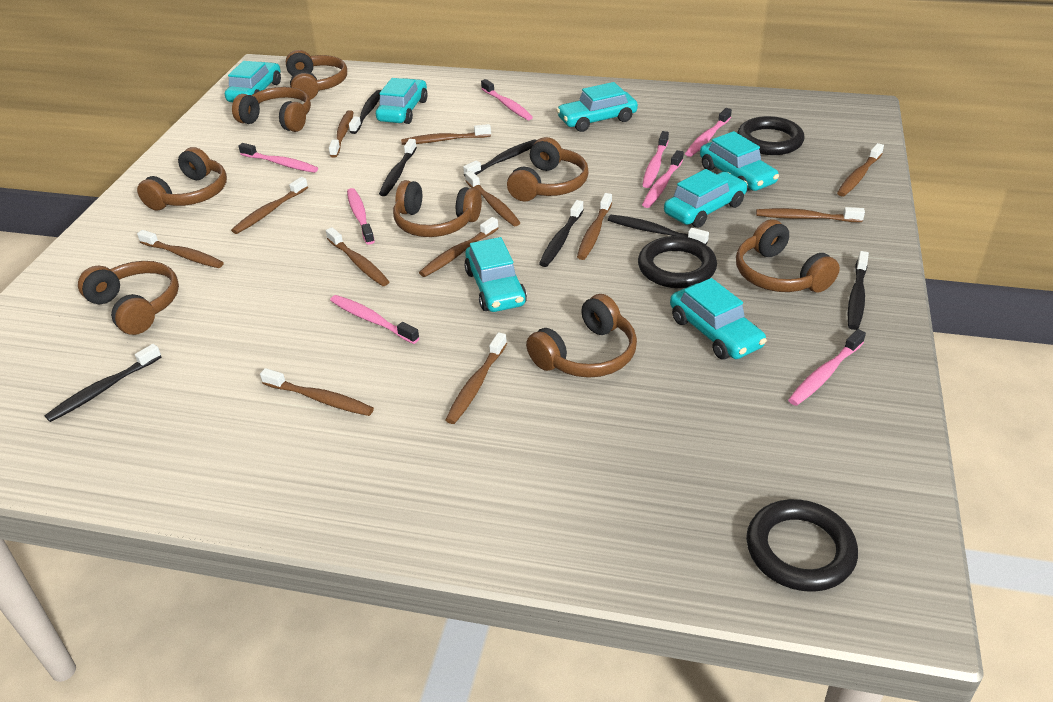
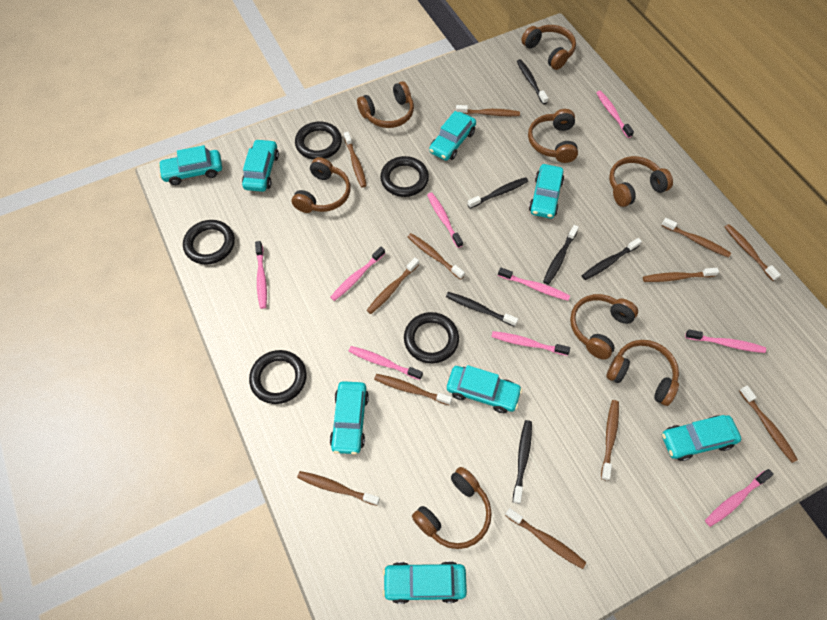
black ring: [638,236,717,288] [737,116,804,155] [746,499,858,592] = 3 -> [183,220,235,265] [249,350,306,404] [295,121,342,160] [380,156,429,197] [404,312,459,364] = 5
black toothbrush: [44,344,162,422] [349,90,381,134] [379,139,417,196] [463,140,537,176] [539,200,584,267] [608,215,709,245] [848,251,869,330] = 7 -> [446,292,518,327] [467,177,528,209] [513,420,532,504] [517,59,548,104] [543,225,579,285] [582,238,642,280] = 6
pink toothbrush: [238,143,318,173] [330,295,419,344] [347,188,375,245] [481,79,533,120] [642,131,669,188] [642,150,684,208] [685,108,732,157] [788,329,866,406] = 8 -> [255,241,267,309] [330,247,385,301] [348,346,423,380] [427,192,463,248] [491,331,570,356] [498,267,570,301] [596,91,634,138] [685,329,766,353] [705,469,774,527] = 9
turquoise car: [225,61,281,104] [376,78,428,124] [464,237,527,312] [556,82,638,132] [664,169,748,228] [670,278,767,360] [700,131,779,192] = 7 -> [158,145,222,185] [242,139,279,192] [330,381,369,455] [382,561,467,604] [429,111,476,161] [447,365,522,413] [529,164,564,218] [662,415,741,461] = 8

